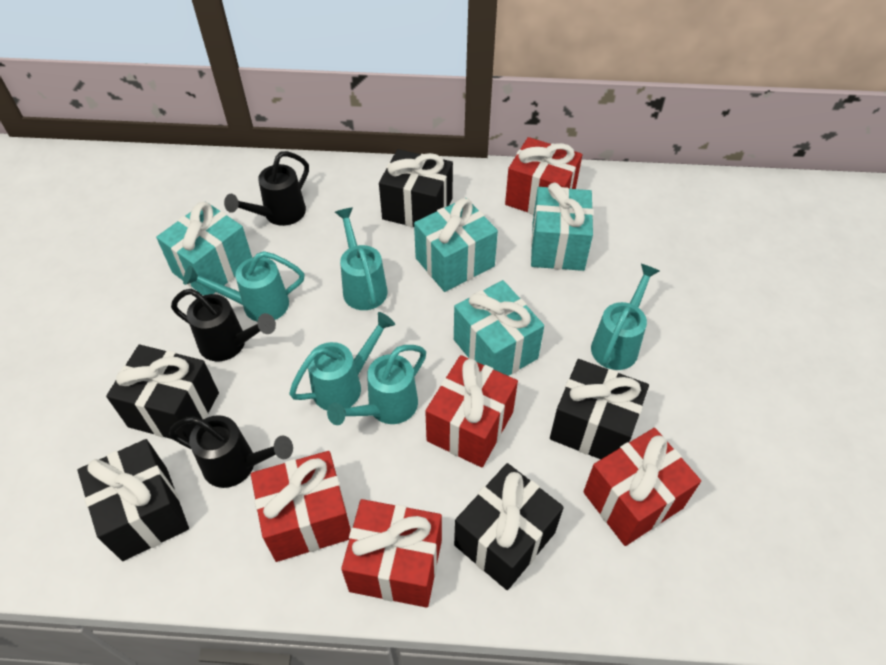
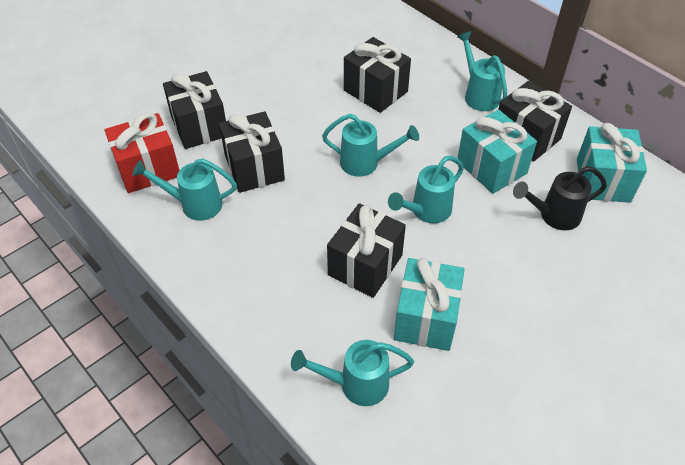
black watering can: [169,415,293,488] [171,288,276,361] [224,151,309,226] = 3 -> [513,166,607,230] = 1
red gift: [251,451,351,562] [341,499,442,608] [425,355,518,468] [505,137,582,215] [583,428,701,546] = 5 -> [104,113,180,193] = 1
turquoise gift: [156,202,252,296] [414,198,498,292] [454,280,544,376] [531,183,593,271] = 4 -> [394,258,465,351] [458,110,537,194] [577,123,647,203] = 3

